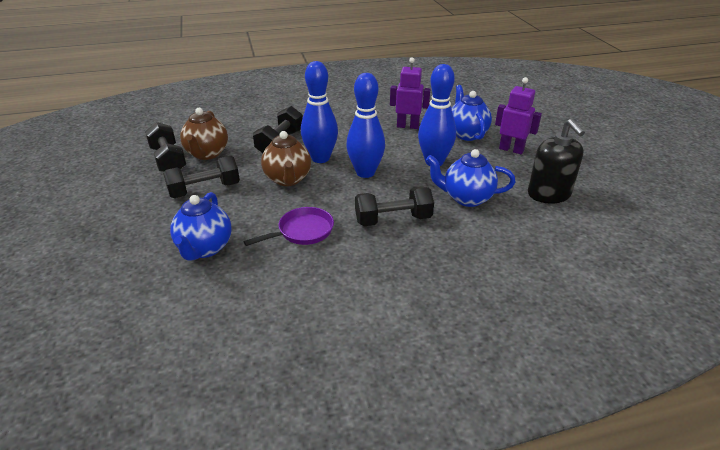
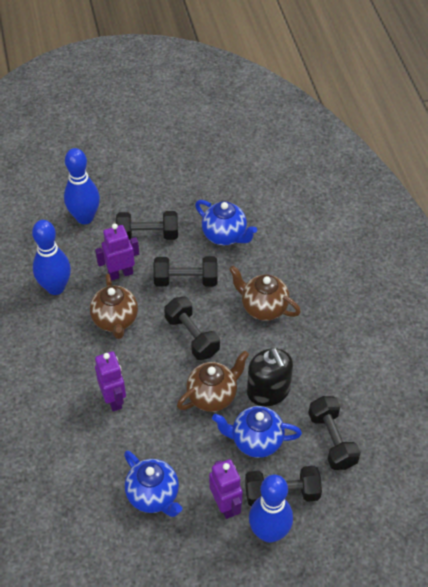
black dumbbell: [145,122,186,172] [163,156,240,198] [253,106,303,153] [355,186,434,226] = 4 -> [116,211,178,240] [154,257,217,287] [164,297,220,360] [245,466,322,507] [309,396,361,470] = 5
brown teapot: [180,108,228,160] [261,131,311,186] = 2 -> [90,274,138,339] [177,351,249,412] [229,266,301,321] = 3
purple pan: [244,207,334,246] = 1 -> none = 0
purple robot: [390,57,430,129] [495,77,542,154] = 2 -> [95,223,139,281] [95,351,126,411] [209,459,243,519] = 3

